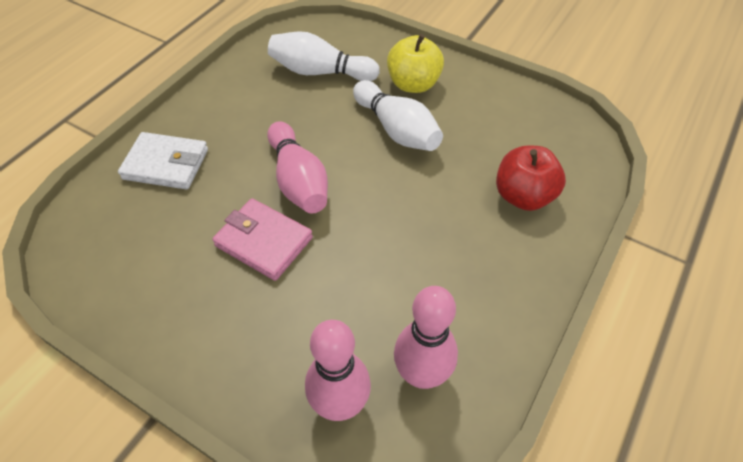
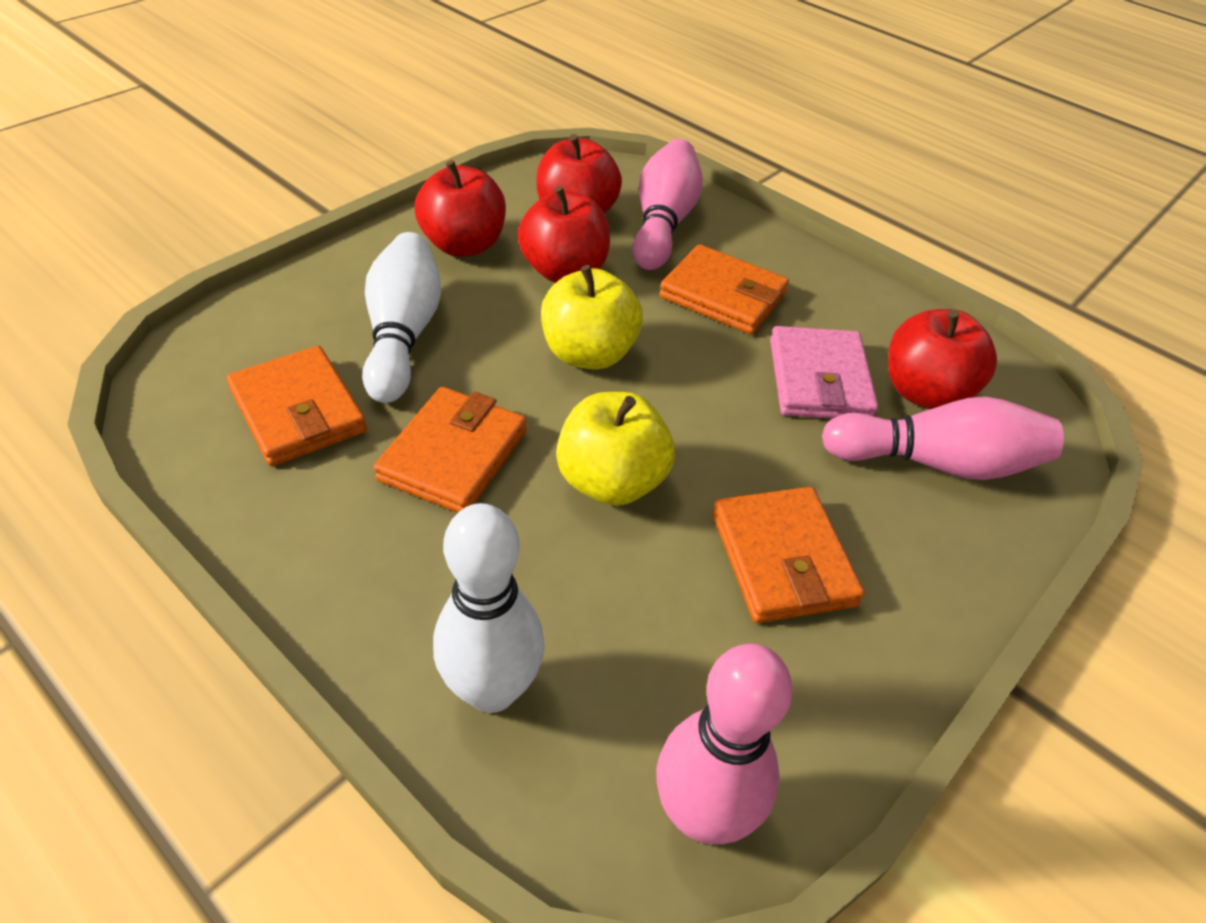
orange wallet: none = 0 -> [227,346,367,466] [373,387,527,513] [659,244,789,334] [713,487,865,623] = 4
red apple: [496,146,566,211] = 1 -> [415,160,506,257] [518,186,610,283] [536,134,622,214] [888,309,997,409] = 4
white wallet: [118,132,208,190] = 1 -> none = 0
yellow apple: [387,34,444,93] = 1 -> [541,265,643,370] [556,392,675,506] = 2

